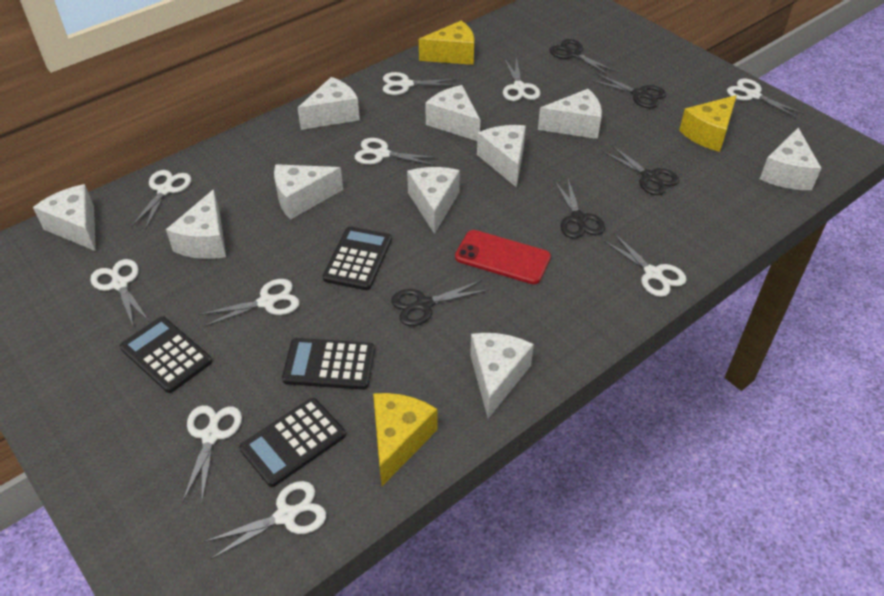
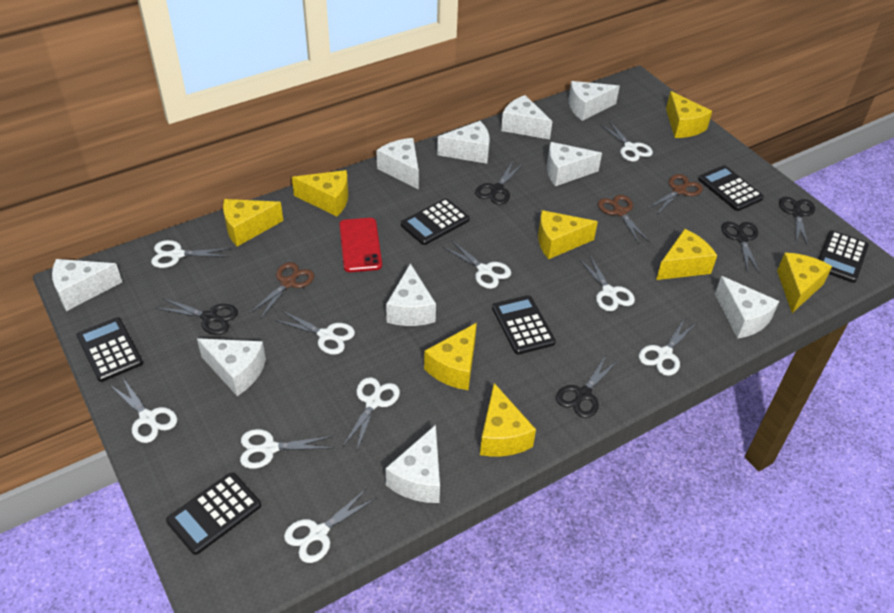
black calculator: [120,316,212,393] [240,398,346,487] [282,338,375,390] [323,227,392,290] = 4 -> [77,317,143,382] [166,473,261,555] [401,198,470,245] [492,295,556,355] [698,165,764,211] [818,230,869,283] = 6
brown scissors: none = 0 -> [249,262,314,319] [598,195,650,244] [647,174,703,214] = 3
yellow cheese: [373,393,438,486] [419,21,474,65] [679,95,737,152] = 3 -> [223,199,283,246] [292,170,348,216] [424,323,477,390] [480,383,536,457] [538,210,598,259] [656,229,717,280] [666,91,712,138] [777,253,832,313] = 8

